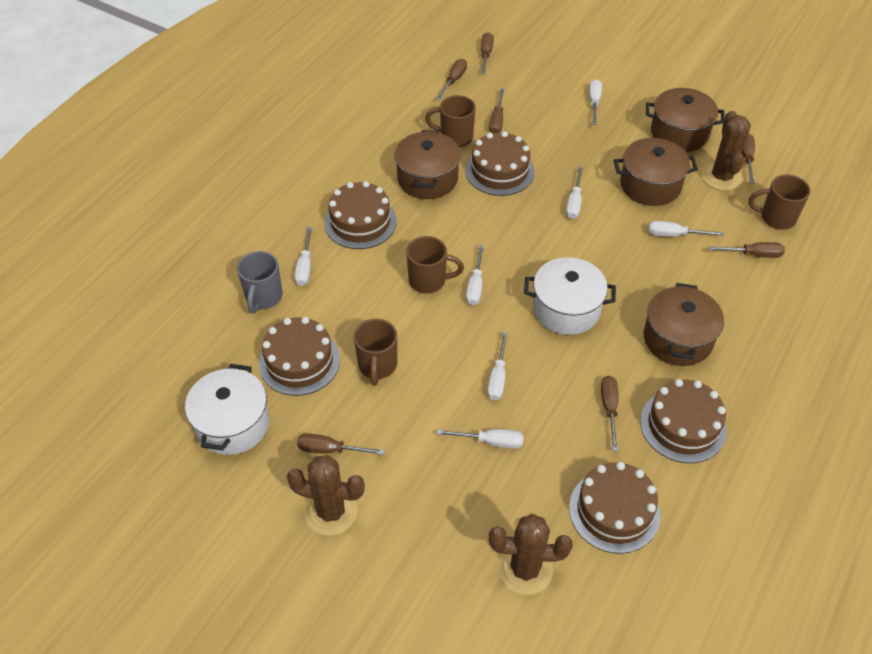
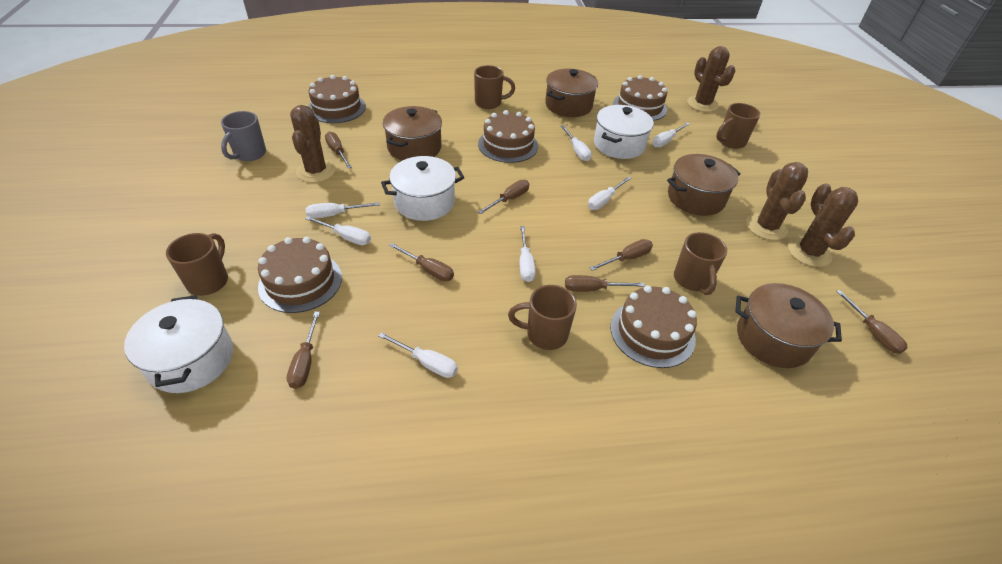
brown cactus: [287,455,365,536] [489,514,573,595] [702,111,751,191] = 3 -> [290,105,336,183] [687,46,735,112] [746,162,808,240] [788,183,858,267] = 4
brown mug: [354,319,397,386] [406,236,464,293] [425,95,476,147] [749,174,810,230] = 4 -> [166,233,228,296] [474,65,515,109] [508,285,577,350] [674,232,727,295] [716,103,760,149] = 5
white pot: [185,364,270,455] [524,257,616,335] = 2 -> [124,295,233,393] [381,156,465,221] [594,105,654,159] = 3

